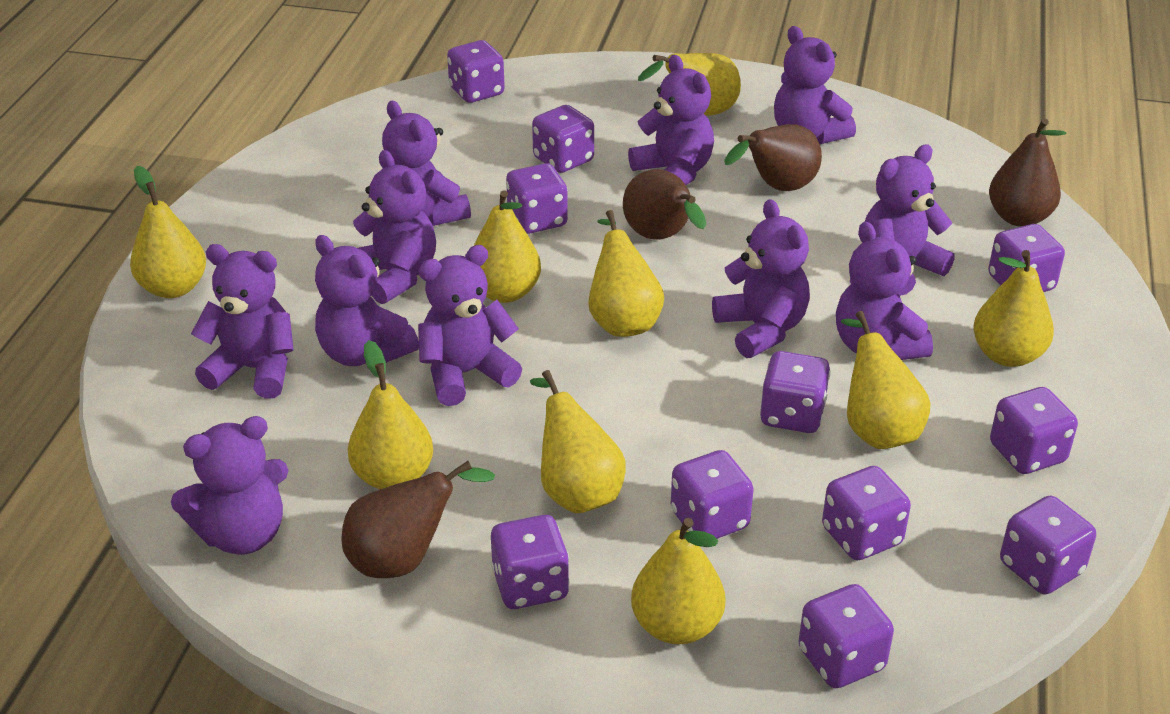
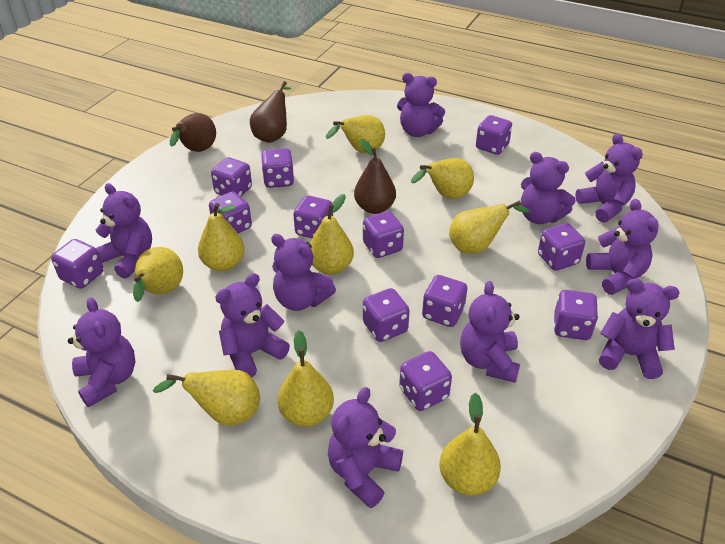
brown pear: [341,461,495,578] [623,169,706,240] [724,124,822,191] [989,118,1066,227] = 4 -> [170,113,216,152] [250,81,291,143] [354,139,396,214] = 3
purple dice: [447,40,505,103] [491,515,570,609] [506,163,568,234] [532,105,594,173] [671,450,754,539] [760,351,831,433] [798,584,894,688] [822,466,911,560] [988,224,1065,292] [990,387,1078,474] [1000,496,1096,595] = 11 -> [51,239,103,289] [209,191,252,233] [211,157,252,197] [261,148,294,188] [293,195,333,238] [363,211,404,258] [363,288,410,342] [399,351,452,411] [422,275,467,327] [476,115,512,155] [538,223,585,271] [554,290,598,340] = 12

